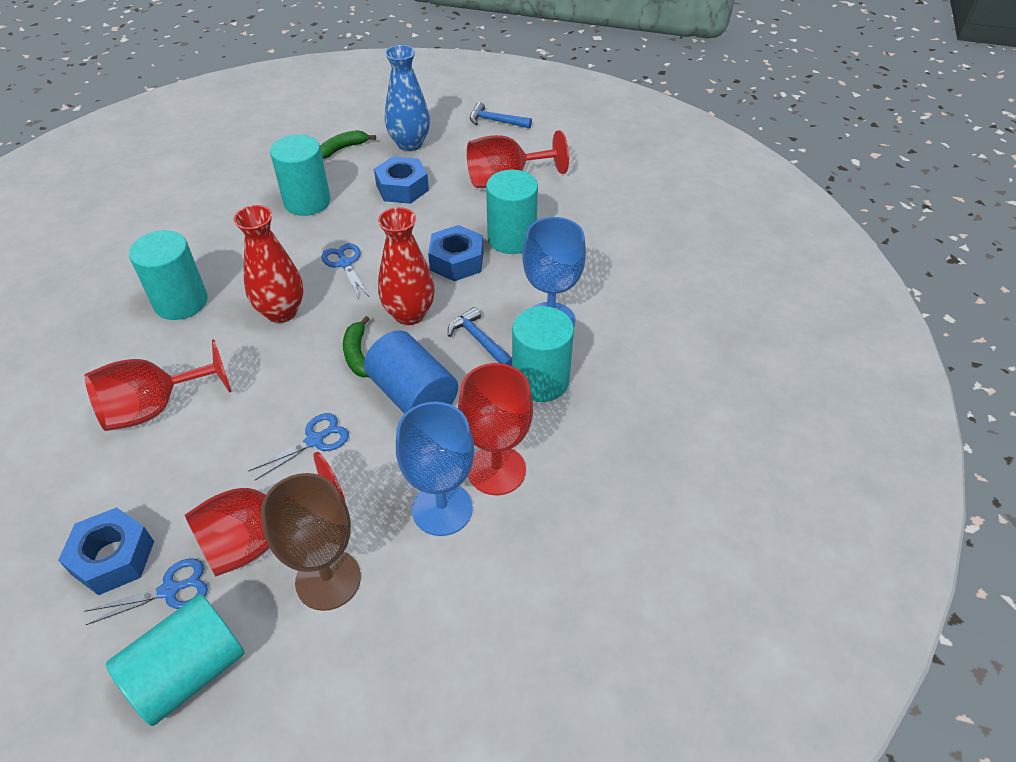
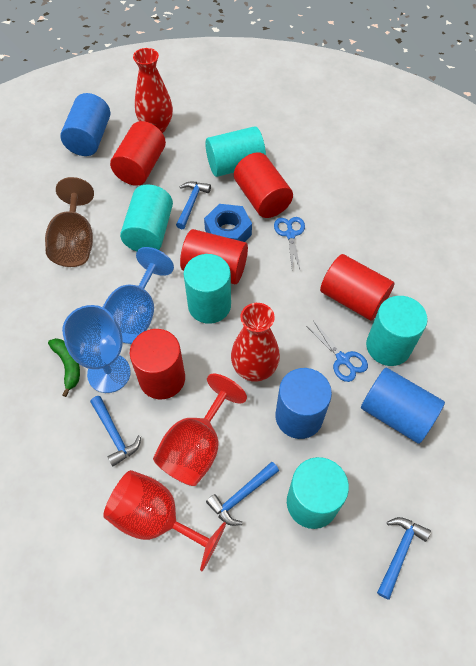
blue cylinder: [364,330,458,414] = 1 -> [60,93,110,156] [275,368,332,439] [361,367,445,444] = 3
blue hammer: [448,307,512,366] [470,102,532,128] = 2 -> [90,396,141,467] [176,182,211,229] [206,462,279,526] [377,517,431,600] = 4
blue nut: [58,507,154,595] [374,156,429,204] [428,225,483,281] = 3 -> [204,204,252,242] = 1
blue scissors: [84,558,208,625] [249,413,349,480] [321,243,369,299] = 3 -> [274,217,305,271] [307,321,368,382] = 2
blue vase: [385,45,430,151] = 1 -> none = 0
green banana: [320,130,376,159] [343,316,369,378] = 2 -> [48,338,80,397] = 1
red cylinder: none = 0 -> [110,121,166,186] [130,329,185,399] [180,229,248,284] [234,152,293,218] [320,254,394,321] = 5
red goblet: [85,340,232,431] [185,452,345,577] [458,363,533,495] [467,130,569,188] = 4 -> [103,470,226,571] [153,373,247,486] = 2

